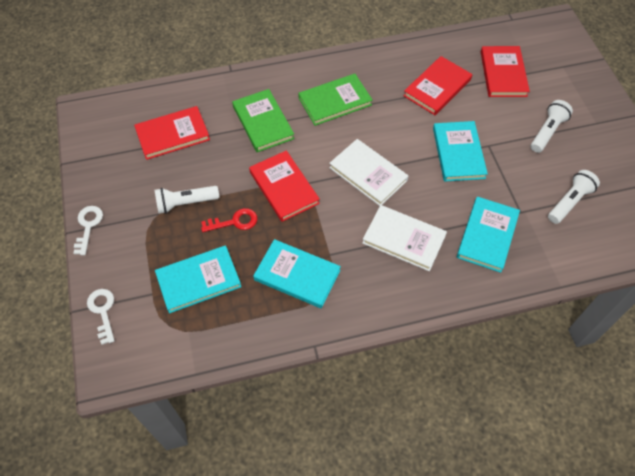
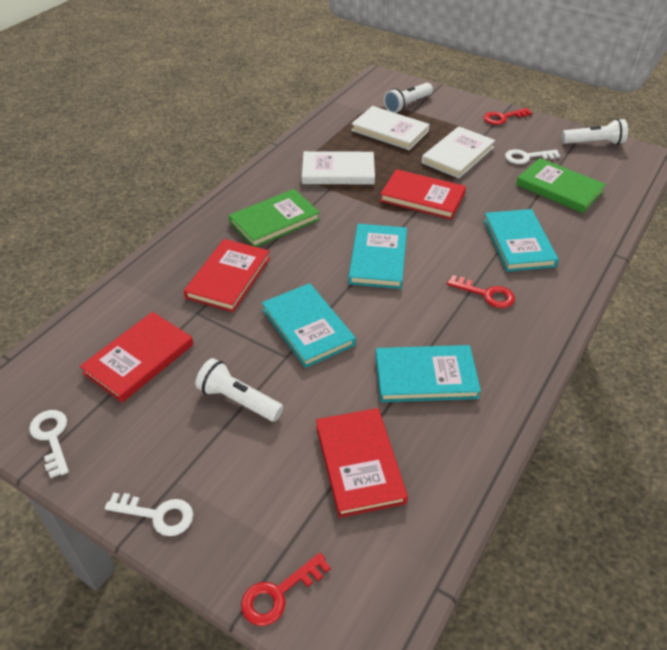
red key: [201,208,257,232] = 1 -> [241,553,331,626] [447,275,515,308] [484,108,532,125] = 3
white book: [329,139,409,206] [362,205,447,271] = 2 -> [302,151,375,184] [351,106,430,150] [422,126,495,178] = 3
white key: [74,206,103,255] [87,289,114,345] = 2 -> [29,410,69,478] [105,493,193,536] [505,149,560,164] = 3

